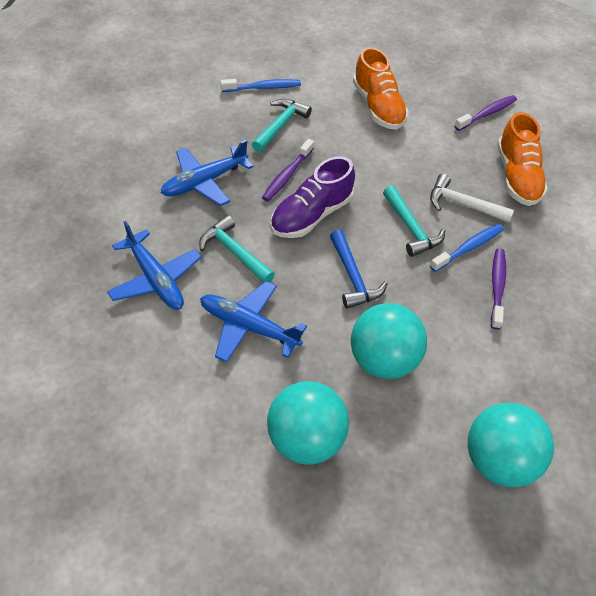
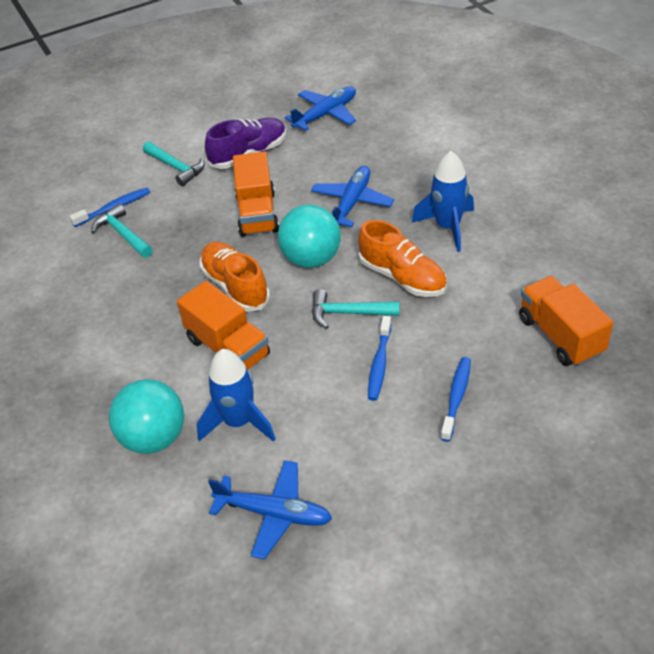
blue hammer: [330,230,388,309] = 1 -> none = 0
blue rocket: none = 0 -> [197,349,275,442] [412,151,474,252] = 2
blue toothbrush: [220,79,301,92] [430,224,504,272] = 2 -> [69,188,150,227] [368,316,391,401] [440,357,471,442] = 3
orange truck: none = 0 -> [177,281,270,370] [233,152,279,237] [519,276,613,366] = 3
purple toothbrush: [262,139,314,201] [454,95,517,131] [491,248,506,330] = 3 -> none = 0
turquoise ball: [267,381,349,465] [351,303,427,379] [468,403,554,487] = 3 -> [109,379,184,454] [278,204,341,268] = 2
white hammer: [430,174,514,223] = 1 -> none = 0

